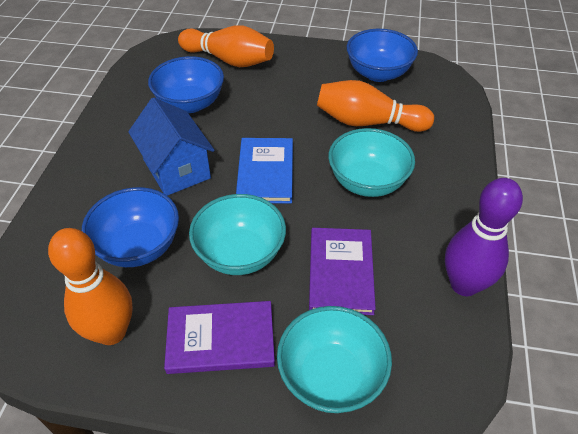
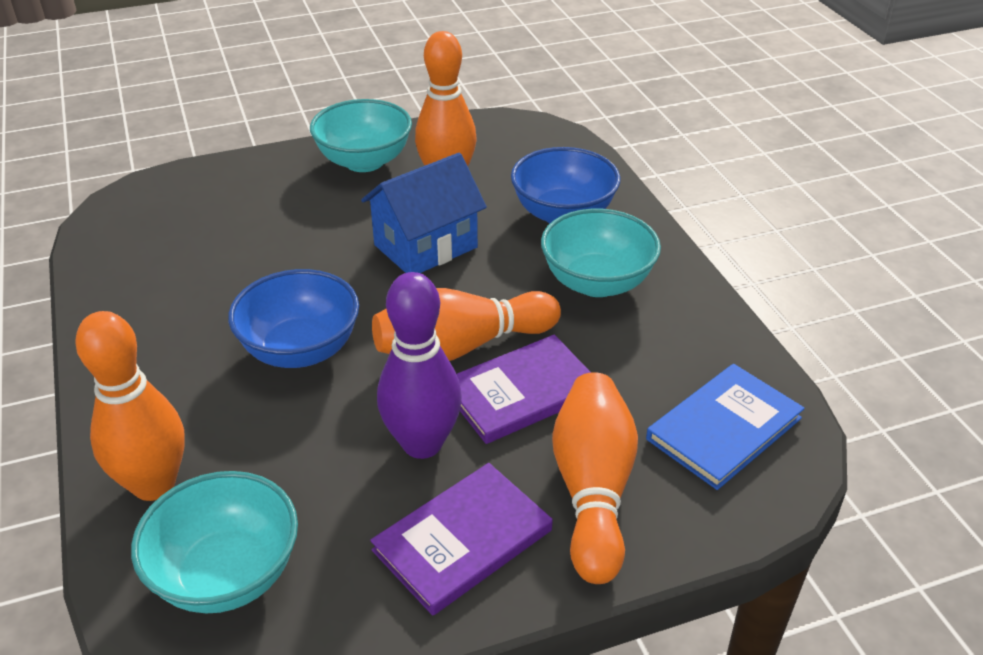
blue bowl: [82,187,179,267] [148,56,224,113] [347,29,418,82] = 3 -> [228,269,359,368] [511,147,620,223] = 2
orange bowling pin: [48,228,133,345] [178,25,274,67] [317,80,434,132] = 3 -> [75,311,185,501] [372,288,561,361] [415,31,476,166] [552,372,638,584] = 4

